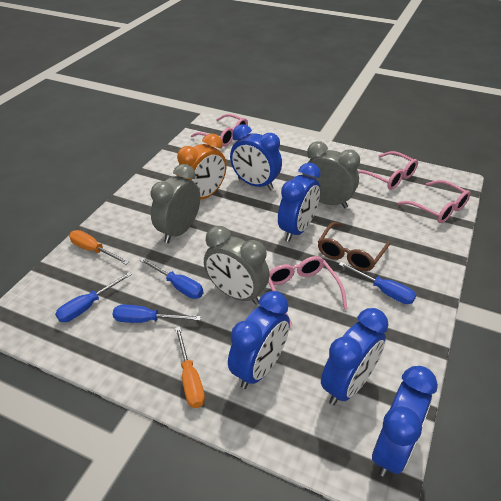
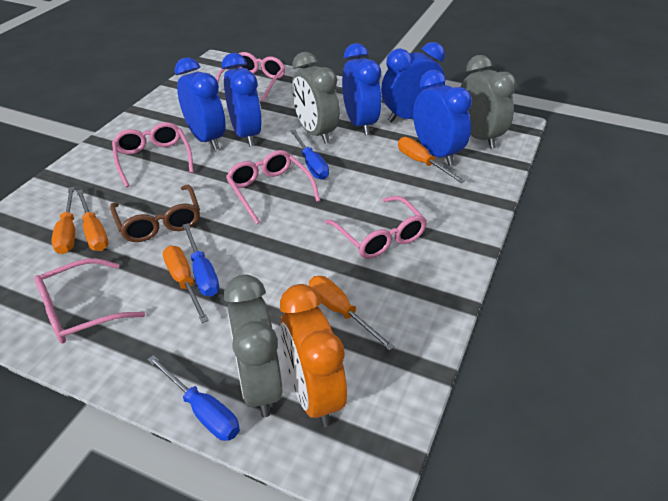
blue screwdriver: [55,272,132,322] [113,305,201,323] [139,258,203,299] [339,262,416,304] = 4 -> [147,355,240,441] [183,223,219,296] [290,130,329,180] = 3
orange screwdriver: [69,230,129,265] [175,327,205,408] = 2 -> [51,187,75,254] [76,190,109,251] [163,246,209,323] [309,276,395,351] [398,137,465,183] = 5
pink glasses: [191,114,248,147] [268,256,348,326] [358,151,418,190] [397,180,471,223] = 4 -> [34,258,145,344] [112,122,194,187] [216,52,286,102] [226,150,320,224] [325,196,427,259] = 5

